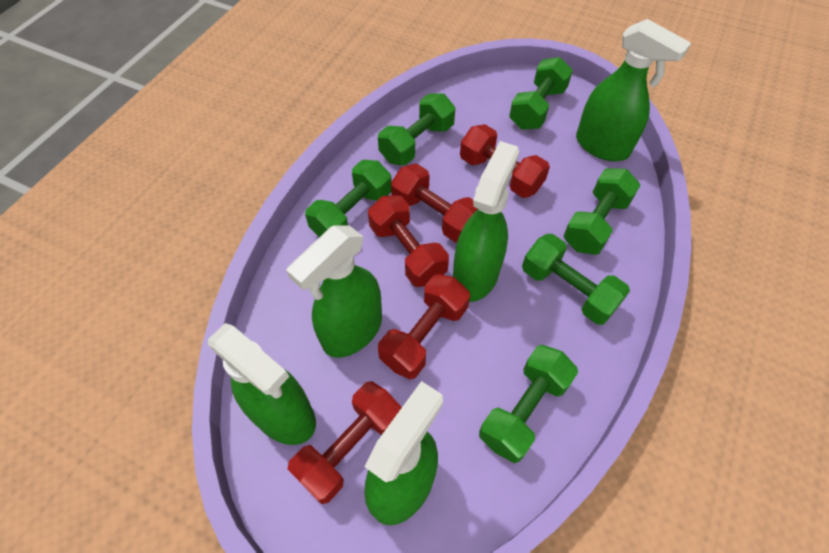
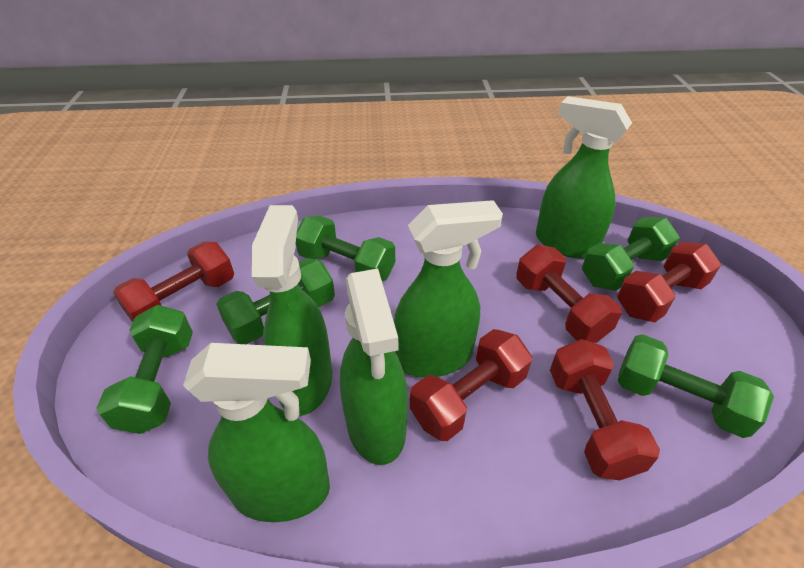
green dumbbell: [305,160,392,237] [378,93,456,165] [479,345,578,463] [509,57,573,130] [522,234,630,325] [563,168,640,255] = 6 -> [97,305,193,434] [216,258,335,344] [296,215,395,281] [582,217,680,291] [618,334,774,438] = 5

